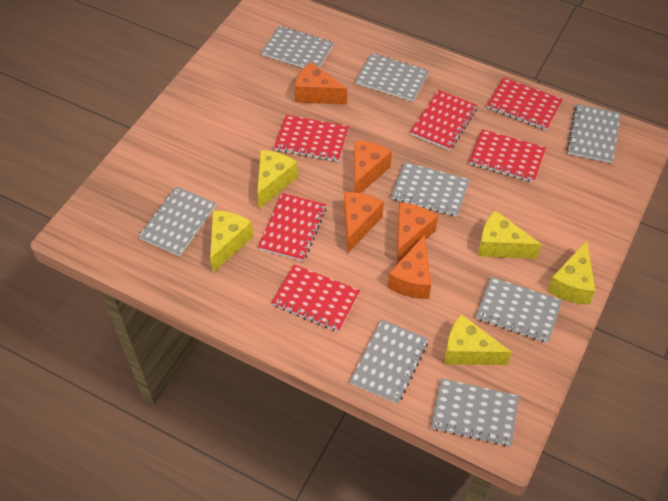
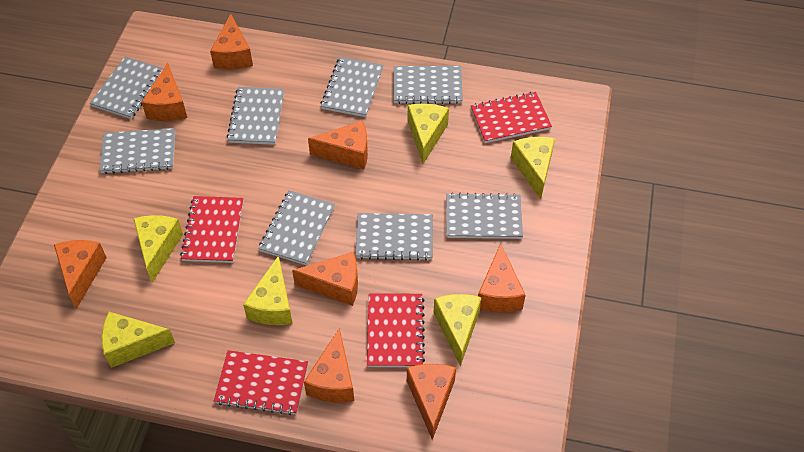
orange cheese: [295,62,347,105] [344,192,384,253] [354,140,392,193] [388,235,431,299] [397,202,438,264] = 5 -> [54,240,107,309] [142,62,187,121] [210,14,253,70] [292,252,358,306] [304,328,354,402] [308,121,368,169] [407,364,456,440] [478,243,526,312] = 8
red notebook: [258,193,326,261] [272,264,360,332] [274,115,349,162] [410,90,478,151] [469,129,546,183] [487,77,563,130] = 6 -> [180,196,243,263] [214,350,308,415] [367,293,425,367] [471,92,552,143] = 4
yellow cheese: [210,210,254,273] [257,150,298,209] [445,314,512,365] [478,210,542,259] [547,241,596,305] = 5 -> [102,312,175,368] [133,215,183,283] [243,255,293,325] [408,103,449,164] [434,294,482,367] [511,137,555,199] = 6

